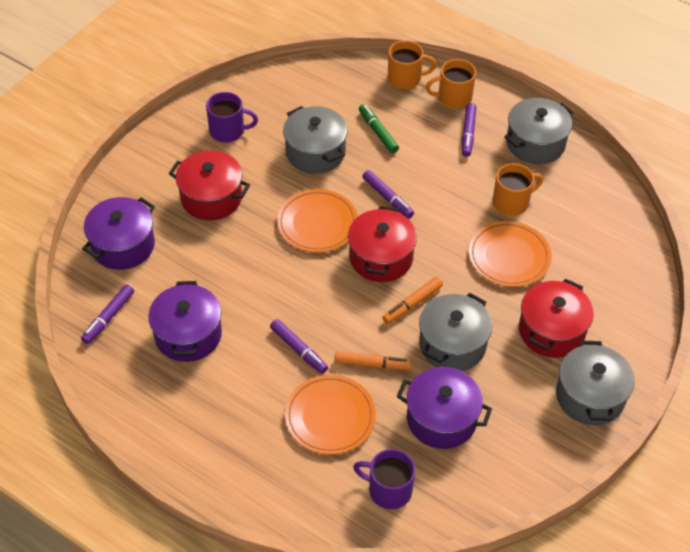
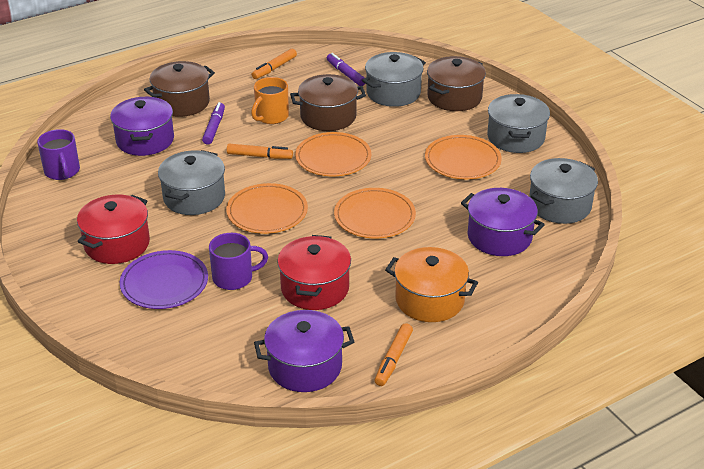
brown pot: none = 0 -> [144,61,215,117] [290,74,366,131] [427,56,486,111] = 3
green marker: [359,104,399,153] = 1 -> none = 0
orange marker: [334,351,412,370] [382,277,443,324] = 2 -> [227,144,293,159] [252,49,297,79] [375,323,413,386] = 3
orange mug: [388,40,437,89] [426,59,476,108] [493,163,543,216] = 3 -> [251,77,289,124] = 1
orange plate: [277,189,358,252] [285,375,376,455] [469,221,551,287] = 3 -> [226,183,308,234] [295,132,371,176] [334,188,416,238] [425,135,502,179] = 4
orange pot: none = 0 -> [385,247,478,322] = 1
purple marker: [81,284,134,344] [270,319,328,374] [362,170,414,218] [462,103,476,157] = 4 -> [202,102,225,145] [327,53,365,86] = 2
purple plate: none = 0 -> [120,250,208,309] = 1
red pot: [169,150,250,220] [348,206,417,282] [519,279,594,358] = 3 -> [77,195,150,264] [277,235,351,310] = 2

